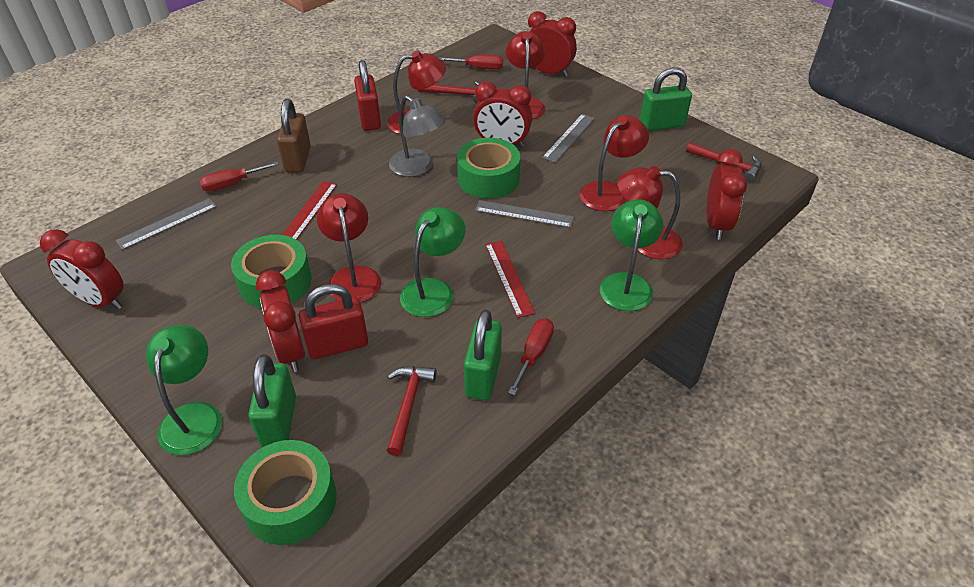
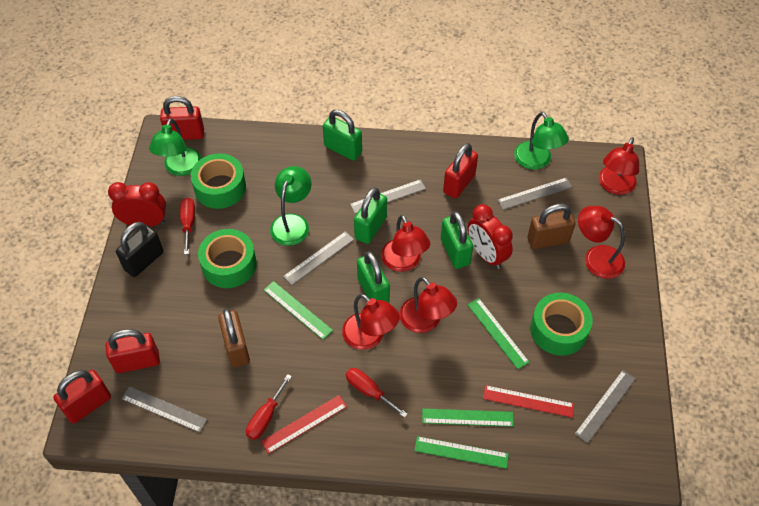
black padlock: none = 0 -> [116,222,163,277] = 1
brown padlock: [277,99,311,173] = 1 -> [218,309,250,367] [528,204,575,249] = 2
green padlock: [249,354,296,447] [464,310,502,400] [640,67,692,131] = 3 -> [323,110,362,161] [354,187,387,244] [357,251,390,303] [441,211,473,269] = 4
green ruler: none = 0 -> [264,281,333,340] [414,436,509,469] [422,408,514,427] [467,298,529,369] = 4
grey lamp: [389,96,445,177] = 1 -> none = 0
grey ruler: [115,198,217,250] [475,200,574,228] [542,114,595,163] = 3 -> [122,386,207,433] [283,231,354,285] [350,179,426,214] [497,177,572,210] [575,370,636,443] = 5
red clock: [40,229,124,310] [256,270,305,372] [473,81,532,148] [528,11,577,77] [707,149,747,240] = 5 -> [108,182,166,227] [468,204,513,269] = 2
red hammer: [387,366,437,456] [418,81,479,103] [686,142,761,182] = 3 -> none = 0
red padlock: [299,284,368,359] [354,60,381,131] = 2 -> [53,370,111,424] [106,329,160,373] [160,96,204,140] [443,143,478,198] = 4

